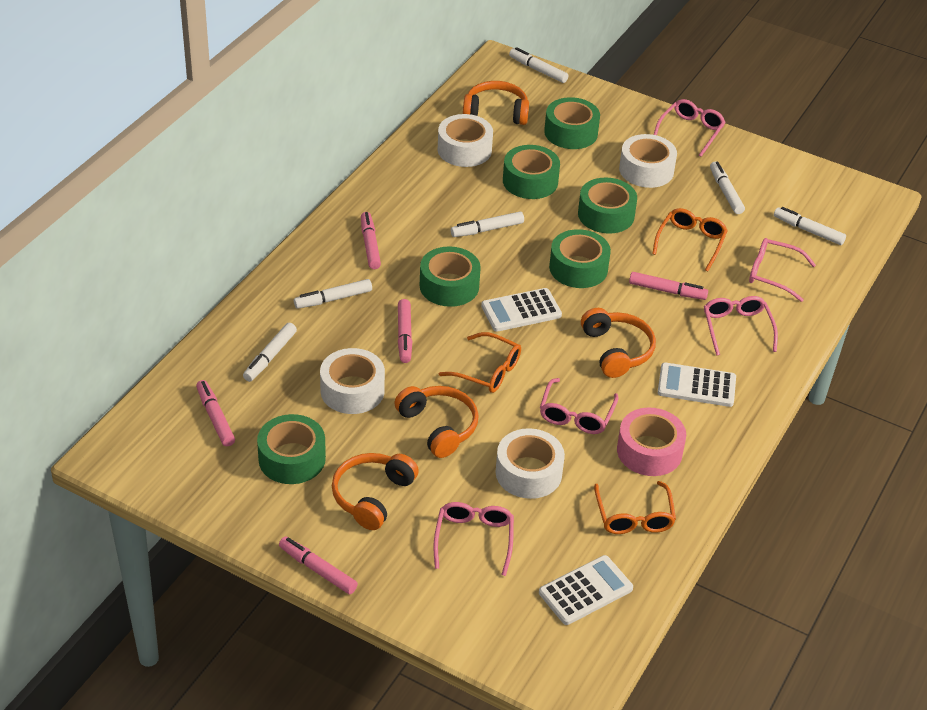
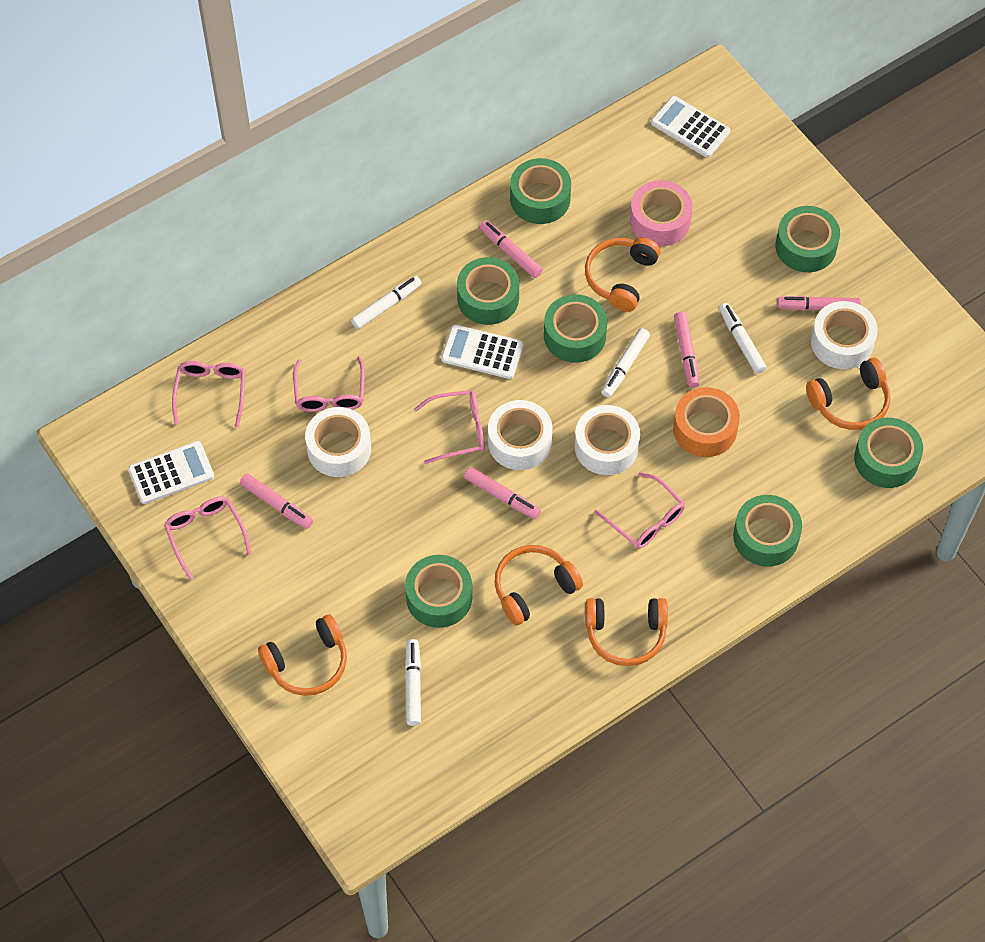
green tape: [257,414,326,484] [420,246,481,307] [503,145,560,199] [544,97,600,149] [549,229,611,288] [578,178,637,234] = 6 -> [405,555,472,628] [457,257,519,325] [510,158,571,224] [544,294,607,363] [733,495,802,567] [775,206,840,272] [854,418,923,488] = 7
orange glasses: [439,332,521,393] [594,481,676,534] [652,208,728,271] = 3 -> none = 0
orange headphones: [332,453,419,530] [395,386,479,458] [463,81,529,125] [581,308,656,378] = 4 -> [258,614,347,696] [494,545,583,625] [585,237,661,312] [585,598,668,666] [806,358,891,430] = 5
orange tape: none = 0 -> [673,387,740,457] = 1
white marker: [243,323,297,382] [294,279,372,309] [451,211,524,237] [509,47,568,83] [710,162,745,214] [774,207,846,245] = 6 -> [351,276,422,329] [405,639,421,726] [601,328,650,398] [719,303,766,374] = 4

